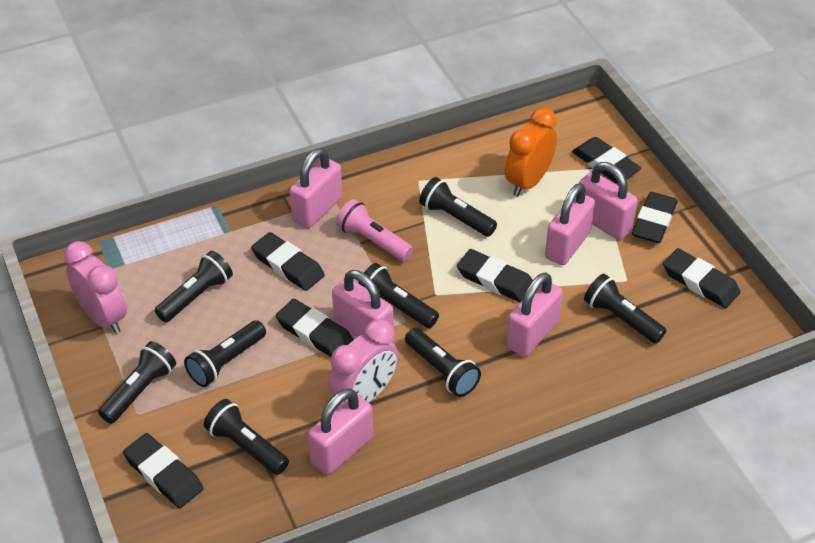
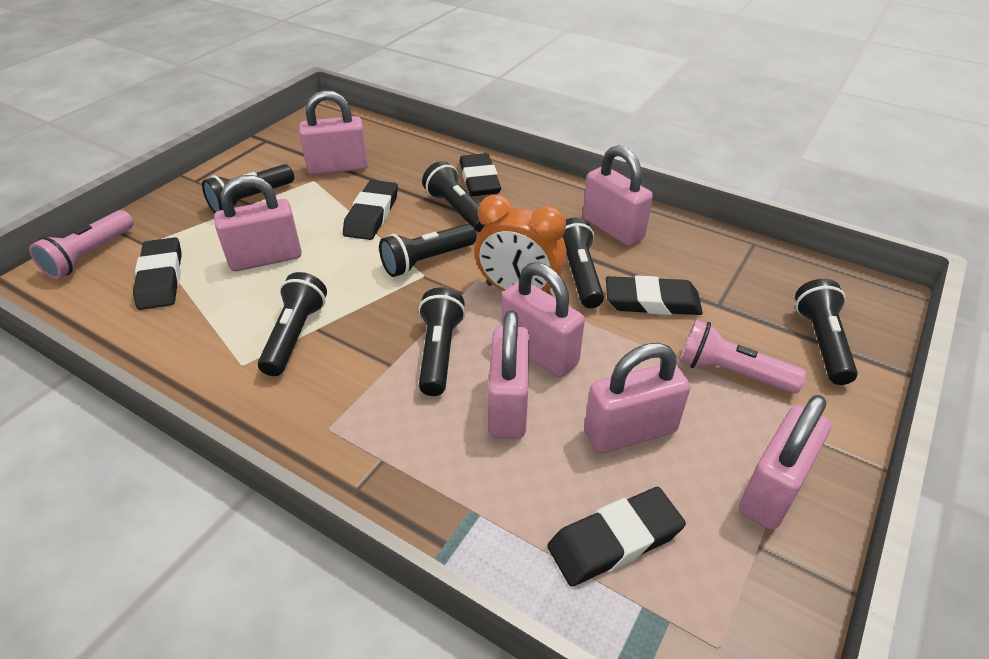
black eraser: [123,433,204,508] [251,232,325,291] [275,299,354,357] [457,249,533,302] [572,137,642,183] [632,192,677,243] [663,248,740,308] = 7 -> [133,237,182,310] [343,180,398,240] [459,153,501,196] [547,487,686,587] [606,275,703,315] = 5
black flashlight: [98,341,176,424] [155,251,233,322] [184,320,266,387] [204,399,289,475] [359,263,439,328] [405,328,481,397] [419,177,497,237] [584,274,666,344] = 8 -> [202,164,294,213] [258,272,327,376] [379,224,477,277] [418,287,466,396] [422,161,485,232] [562,218,604,308] [795,279,858,385] = 7
pink clock: [64,241,127,334] [328,319,399,403] = 2 -> none = 0
pink flashlight: [336,199,413,261] = 1 -> [29,210,133,279] [679,319,807,394] = 2
pink padlock: [289,148,342,228] [308,389,373,475] [332,270,393,337] [506,273,563,357] [545,183,595,265] [579,162,637,240] = 6 -> [214,175,302,271] [299,90,368,175] [488,310,530,439] [502,262,585,377] [583,145,653,246] [584,343,690,453] [739,395,832,530] = 7

